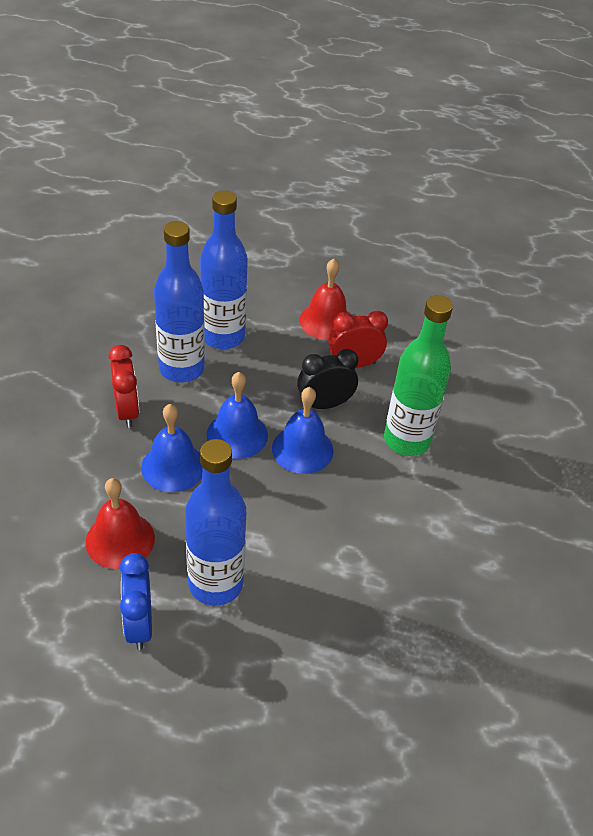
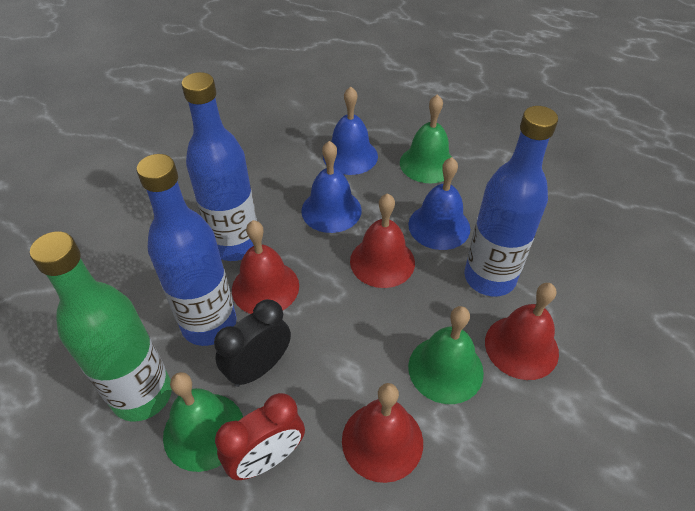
blue clock: [120,553,152,650] = 1 -> none = 0
green bell: none = 0 -> [163,372,243,472] [400,94,452,183] [408,306,484,404] = 3
red bell: [86,478,155,569] [299,259,348,340] = 2 -> [232,220,299,314] [342,383,423,483] [350,193,415,288] [485,283,559,380] = 4
red clock: [108,345,139,428] [328,311,388,368] = 2 -> [215,393,305,480] = 1

